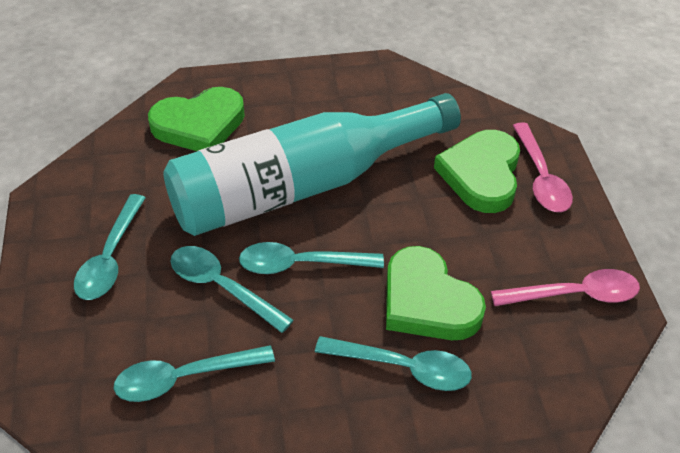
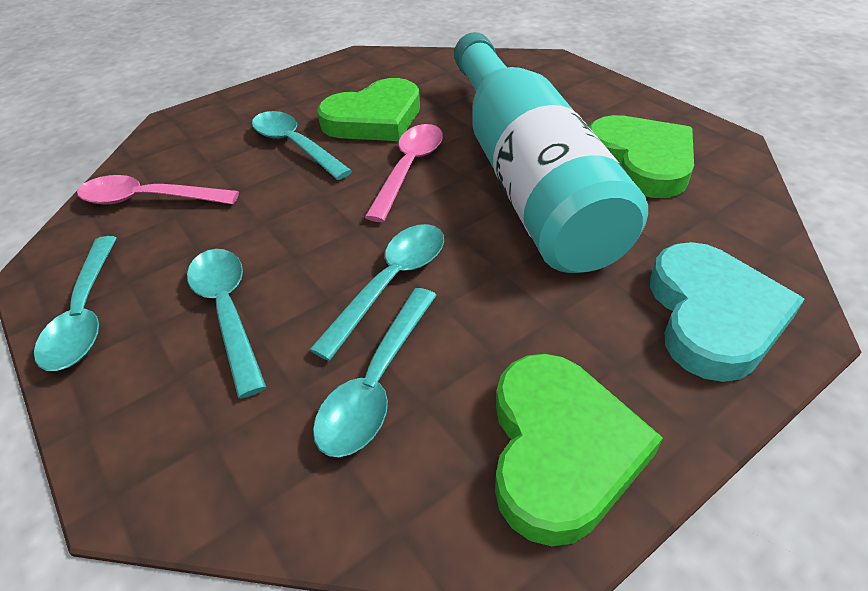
turquoise heart: none = 0 -> [650,242,805,382] = 1

